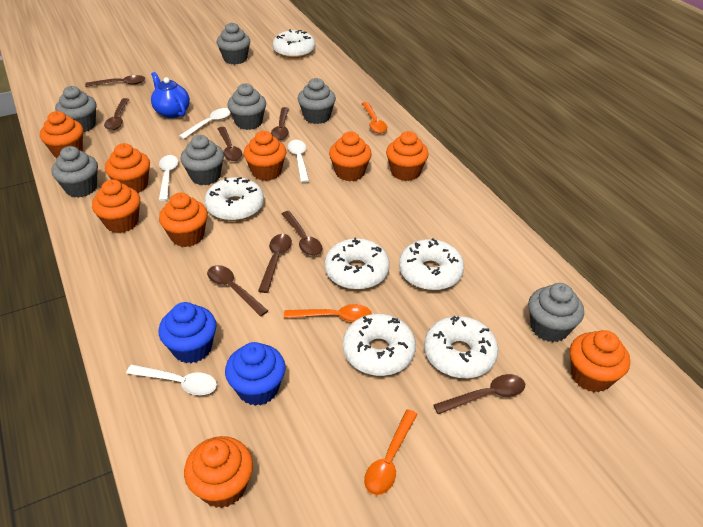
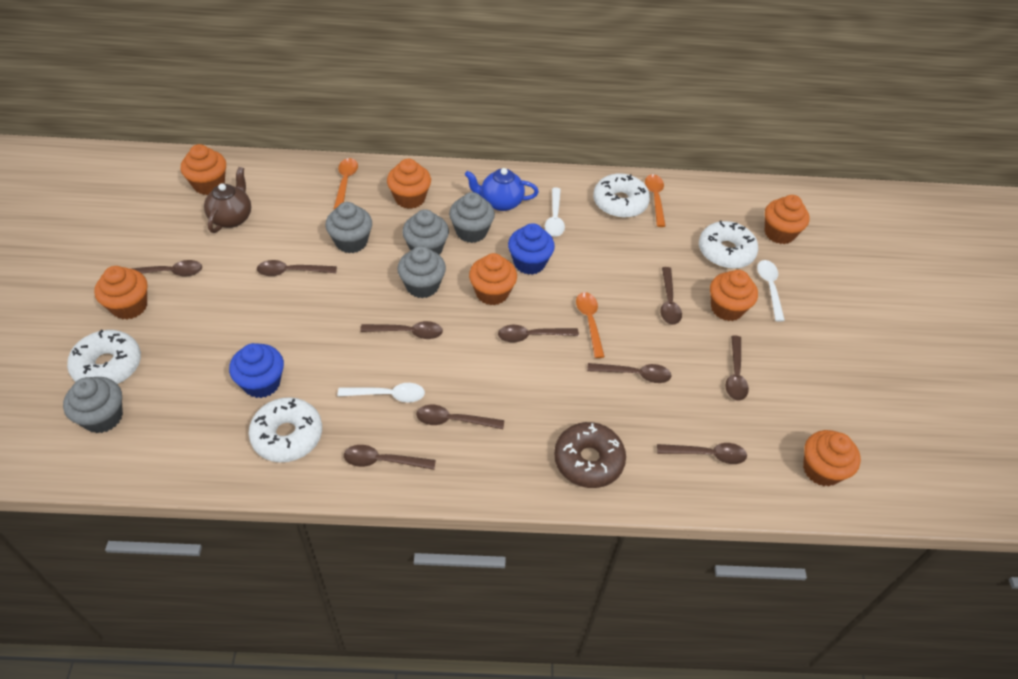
brown donut: none = 0 -> [554,422,626,488] = 1
brown spoon: [85,75,145,87] [104,98,129,130] [207,265,268,317] [218,127,242,161] [258,234,292,293] [271,107,289,140] [282,211,322,256] [434,374,525,414] = 8 -> [131,260,202,277] [257,260,337,276] [344,445,436,470] [360,321,443,339] [416,405,504,429] [498,325,579,342] [587,363,672,383] [657,443,747,464] [660,267,682,325] [725,335,749,400] = 10
brown teapot: none = 0 -> [204,167,251,233] = 1
grey cupcake: [51,146,98,198] [55,86,96,132] [180,135,224,185] [217,22,250,64] [227,83,266,130] [298,78,336,124] [528,283,584,342] = 7 -> [63,377,123,433] [325,202,372,253] [397,246,446,298] [402,209,449,255] [449,192,495,243] = 5
orange cupcake: [40,111,83,158] [92,179,140,233] [105,143,150,193] [159,193,208,247] [184,436,253,508] [244,131,286,181] [329,131,372,181] [386,131,429,181] [570,330,630,392] = 9 -> [94,266,148,319] [181,144,226,195] [387,159,431,209] [469,253,517,305] [710,270,758,321] [765,195,810,244] [803,430,861,486] = 7
white donut: [205,177,264,221] [273,29,315,58] [325,237,390,290] [343,314,416,376] [399,238,464,290] [424,316,498,378] = 6 -> [67,330,141,384] [249,397,322,462] [593,173,650,218] [699,221,758,269] = 4
white spoon: [126,365,217,395] [159,155,178,201] [179,108,230,139] [288,140,309,183] = 4 -> [338,383,425,403] [545,187,565,237] [757,260,785,322] = 3

